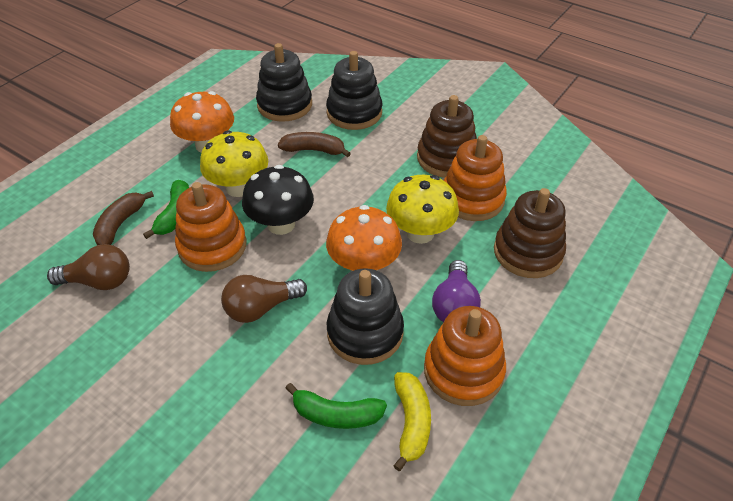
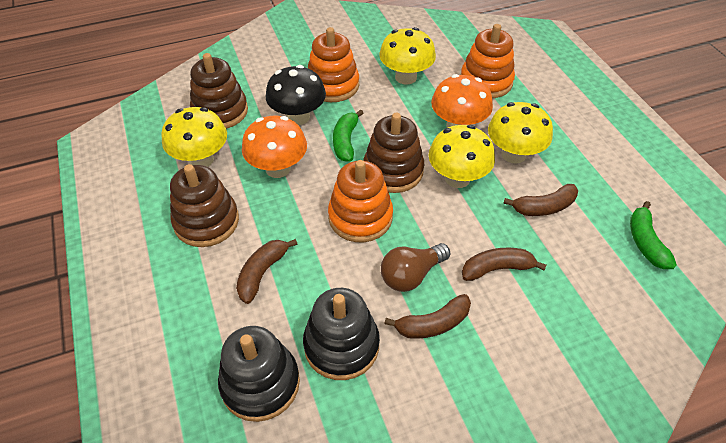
black stacking toy: [256,43,312,122] [326,51,382,130] [327,268,404,365] = 3 -> [218,326,300,422] [303,288,380,380] = 2
brown banana: [93,191,154,245] [278,132,351,157] = 2 -> [236,239,297,304] [384,294,471,339] [462,248,546,281] [503,184,578,216] = 4
brown light bulb: [47,244,130,290] [221,275,307,323] = 2 -> [381,243,450,292] = 1
brown stacking toy: [417,95,477,178] [494,188,566,278] = 2 -> [170,164,239,247] [190,53,248,129] [363,113,424,193] = 3
purple light bulb: [432,260,481,322] = 1 -> none = 0
yellow banana: [393,372,431,471] = 1 -> none = 0
yellow mushroom: [200,130,268,197] [386,175,459,244] = 2 -> [161,107,227,167] [379,27,436,85] [429,125,495,188] [488,102,553,164] = 4

